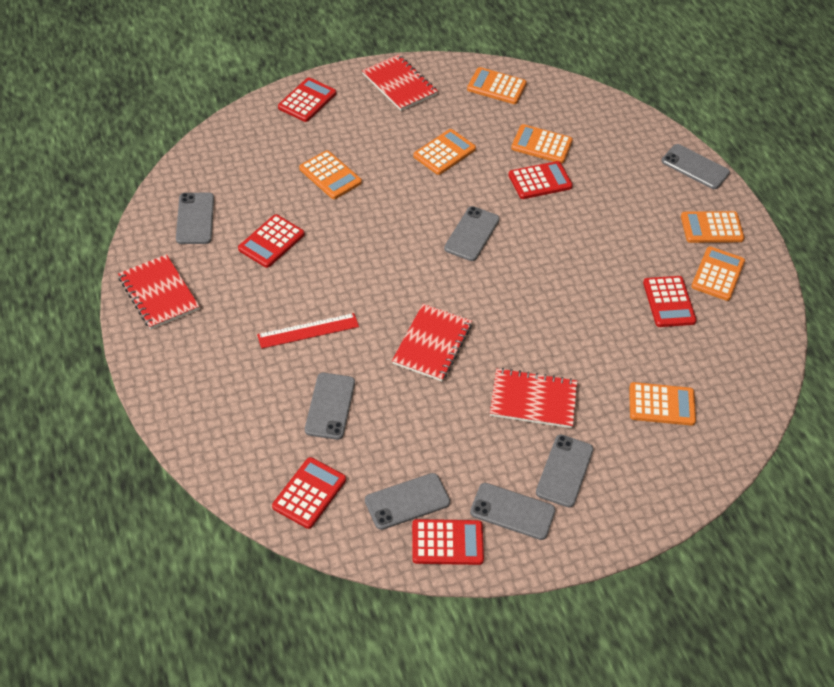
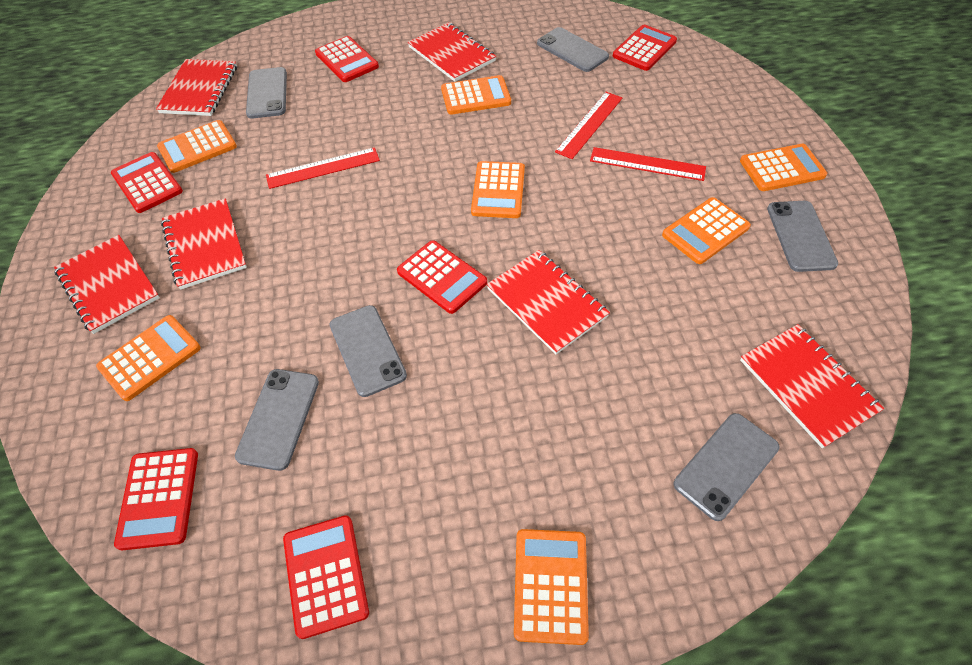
grey phone: [176,193,214,244] [305,373,355,440] [365,473,450,530] [444,206,500,261] [470,483,556,540] [536,435,594,507] [662,144,730,189] = 7 -> [235,369,319,471] [246,67,287,119] [329,305,407,397] [537,27,609,72] [674,413,779,521] [767,201,838,272] = 6
red notebook: [118,254,200,329] [362,54,438,111] [392,304,472,381] [490,368,577,428] = 4 -> [54,235,160,334] [156,59,237,116] [161,198,247,290] [408,22,496,82] [487,250,610,355] [740,324,884,448] = 6
red ruler: [257,313,359,349] = 1 -> [266,147,380,189] [555,92,622,159] [590,147,706,181] = 3

